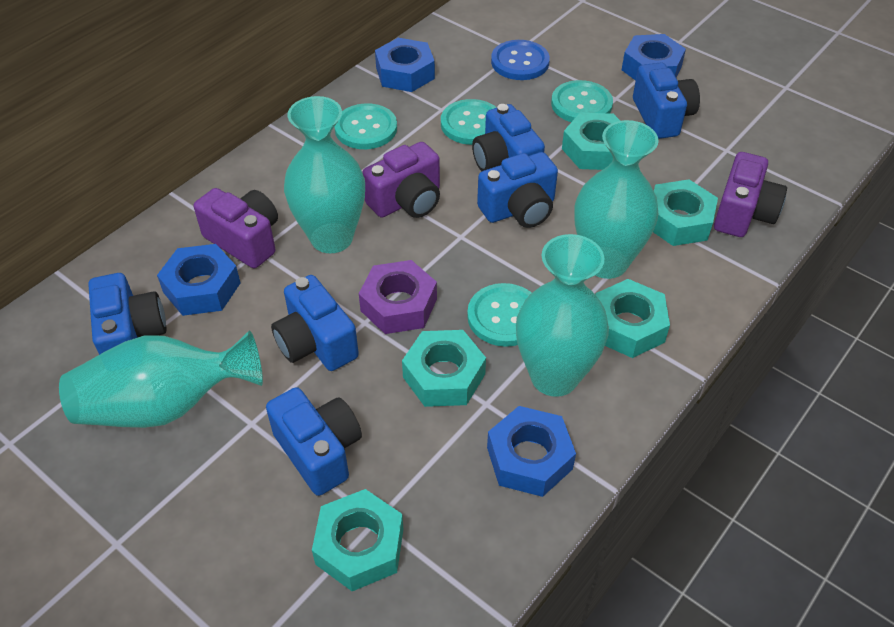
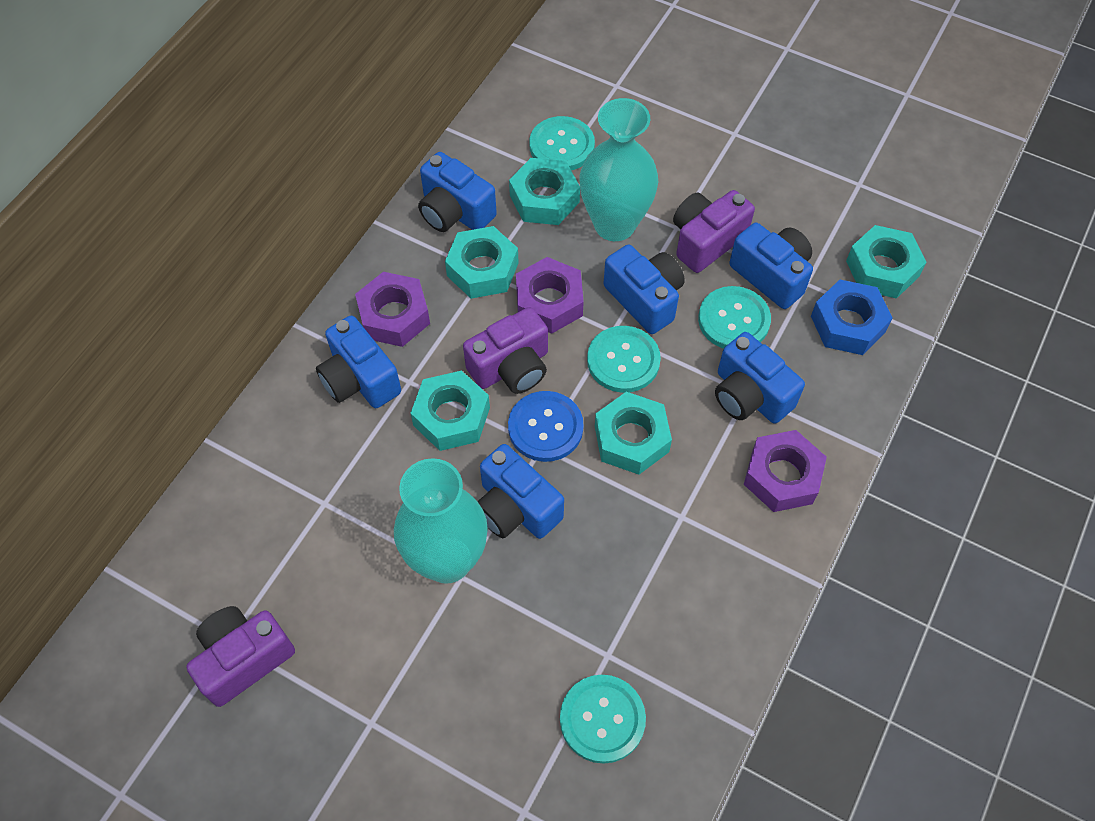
blue nut: [157,244,240,316] [375,38,435,92] [487,406,576,497] [622,34,686,81] = 4 -> [811,279,892,355] = 1
purple nut: [359,260,437,334] = 1 -> [355,272,430,347] [516,257,584,334] [744,430,827,512] = 3
turquoise vase: [59,331,263,428] [284,96,365,253] [516,234,609,397] [574,120,659,279] = 4 -> [394,458,488,584] [579,98,658,241] = 2

